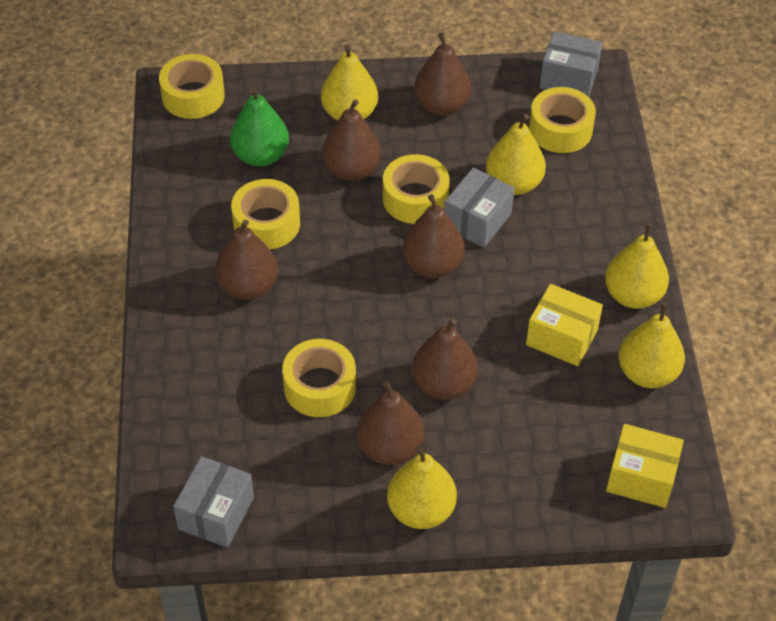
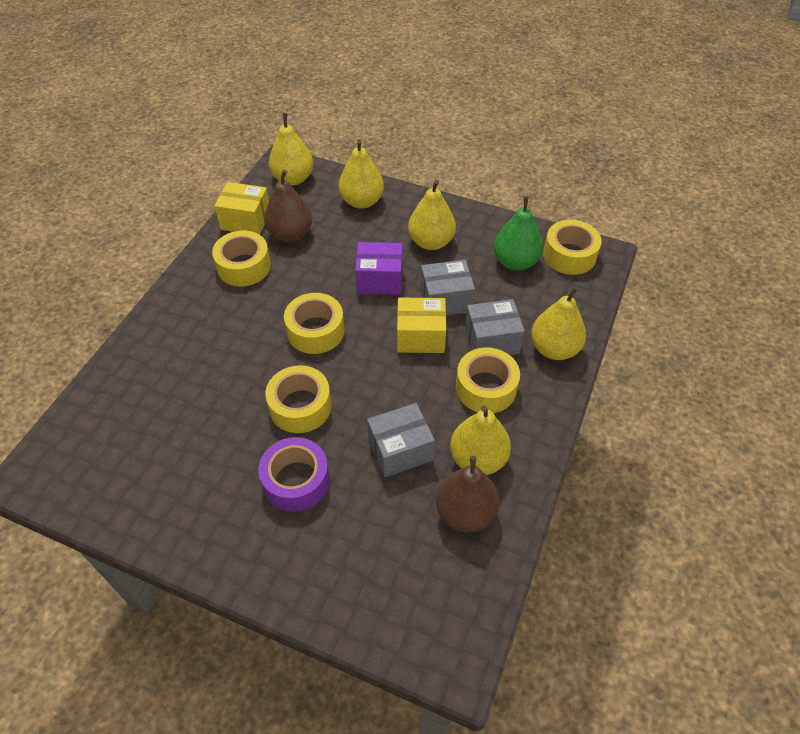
brown pear: [215,219,278,300] [322,99,381,181] [357,381,424,465] [402,194,465,278] [412,318,478,400] [414,33,471,116] = 6 -> [264,170,312,242] [436,456,500,533] = 2
purple box: none = 0 -> [355,242,402,295] = 1
purple tape: none = 0 -> [258,437,330,512] = 1

